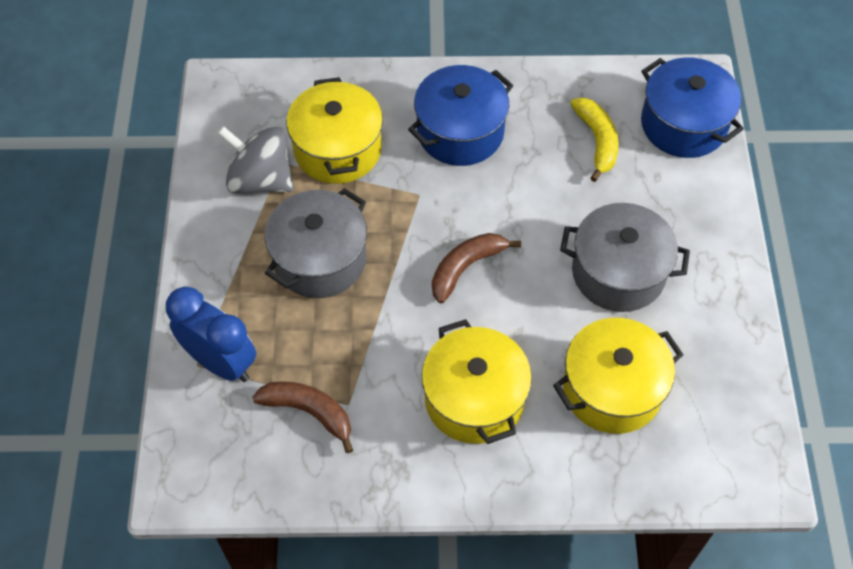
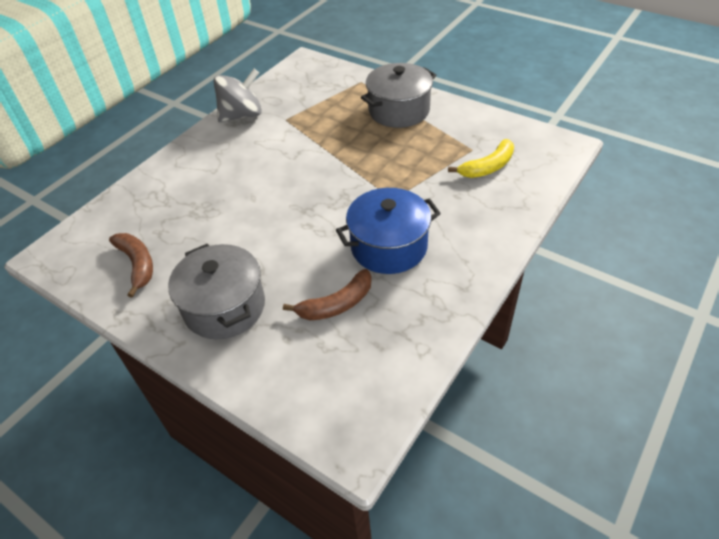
blue clock: [166,287,256,382] = 1 -> none = 0
blue pot: [408,65,514,166] [641,58,744,158] = 2 -> [336,188,441,274] = 1
yellow pot: [286,77,383,184] [422,319,532,444] [553,318,684,434] = 3 -> none = 0

